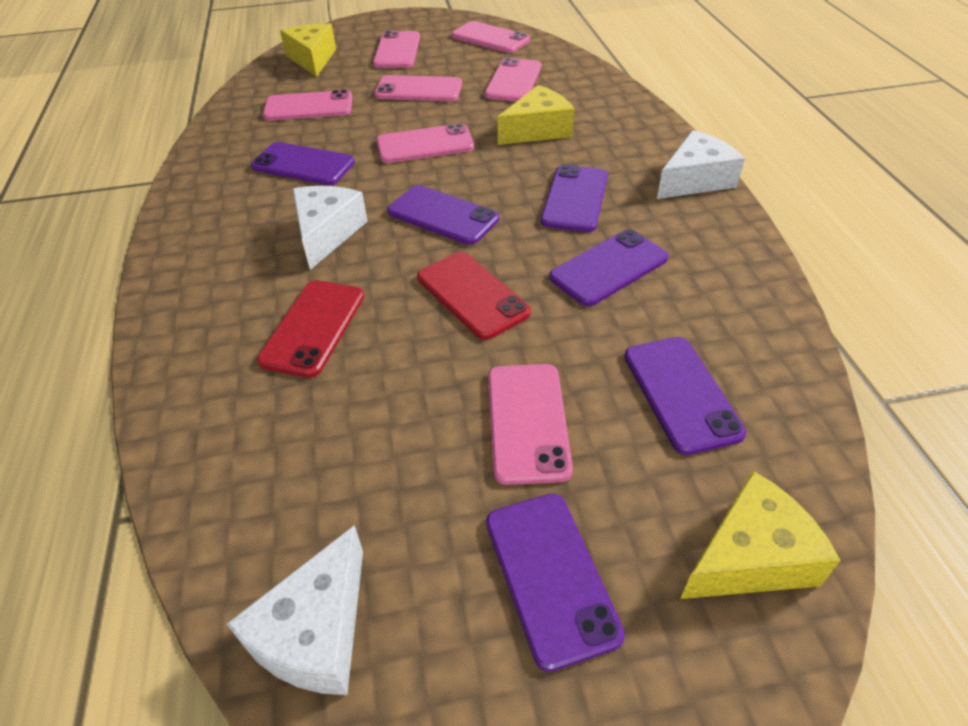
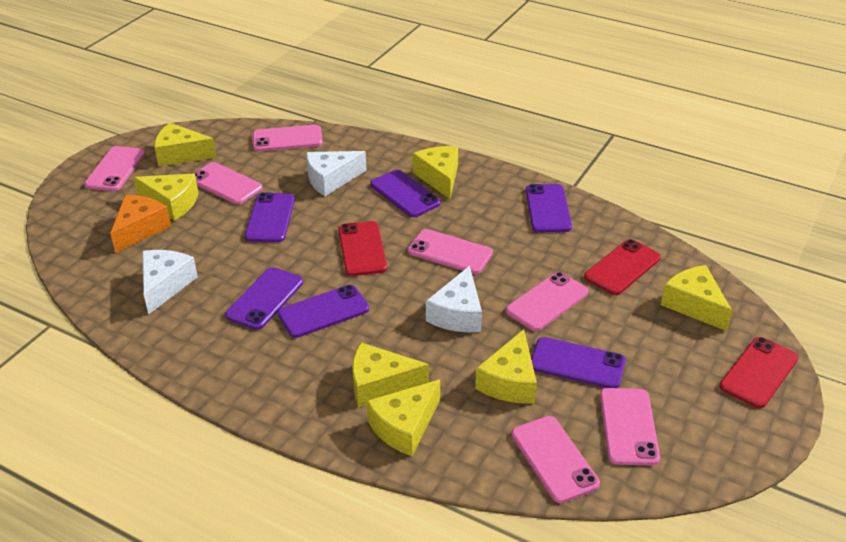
orange cheese: none = 0 -> [110,195,171,253] = 1
red phone: [257,280,364,378] [417,252,531,340] = 2 -> [338,221,387,276] [584,239,661,295] [720,337,798,408] = 3
yellow cheese: [280,24,336,77] [497,85,575,145] [680,471,841,599] = 3 -> [133,174,199,221] [154,123,216,166] [352,342,429,407] [367,380,440,456] [412,146,458,199] [475,329,537,403] [661,265,732,331] = 7

